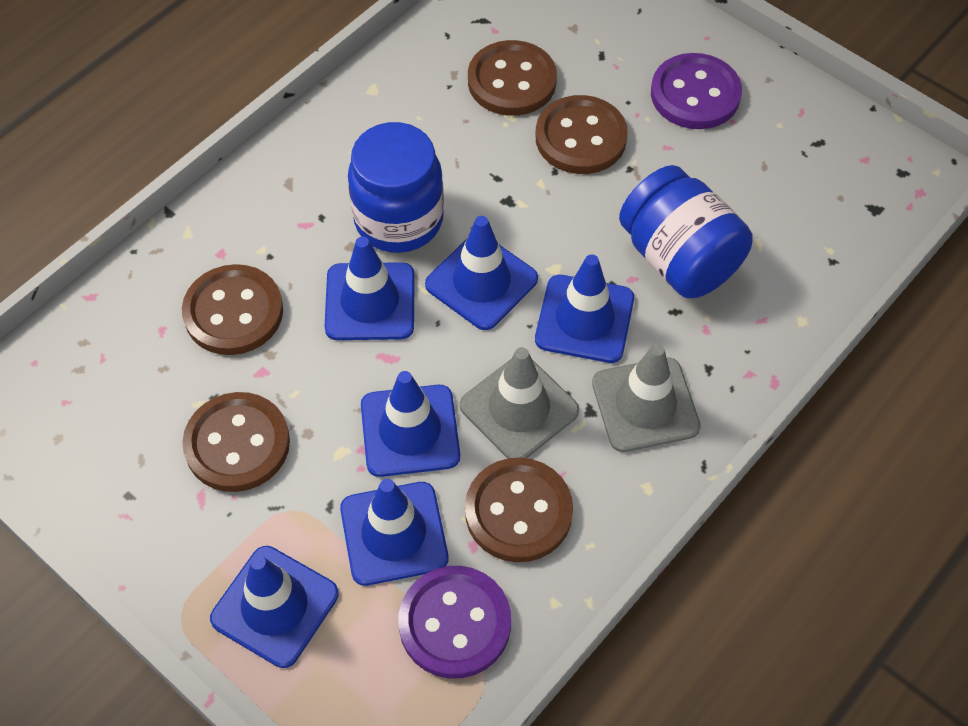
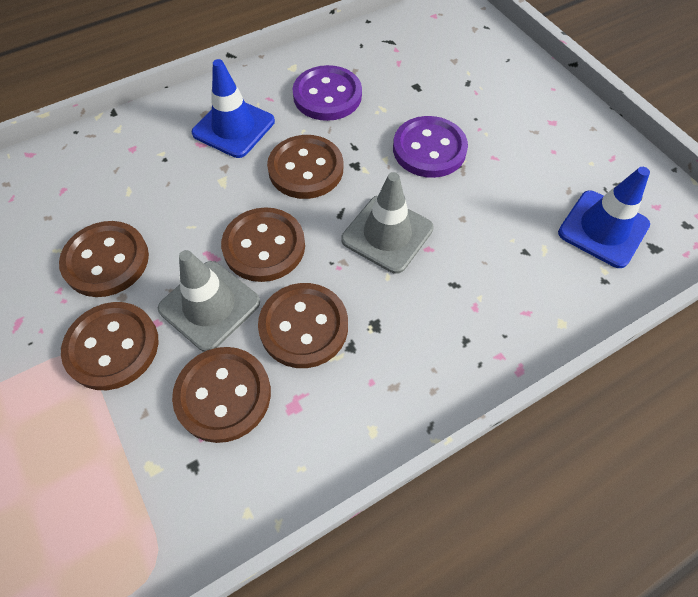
blue jar: [348,122,444,253] [619,165,753,298] = 2 -> none = 0
blue traffic cone: [210,546,339,668] [325,237,415,340] [340,479,448,586] [361,371,460,477] [425,216,538,330] [535,254,634,363] = 6 -> [192,59,275,158] [558,167,650,268] = 2
brown button: [182,264,283,355] [182,392,290,492] [465,458,573,562] [468,40,557,116] [535,95,628,174] = 5 -> [59,221,149,297] [61,302,159,390] [172,347,271,443] [221,207,305,282] [258,283,348,368] [267,135,343,199] = 6

